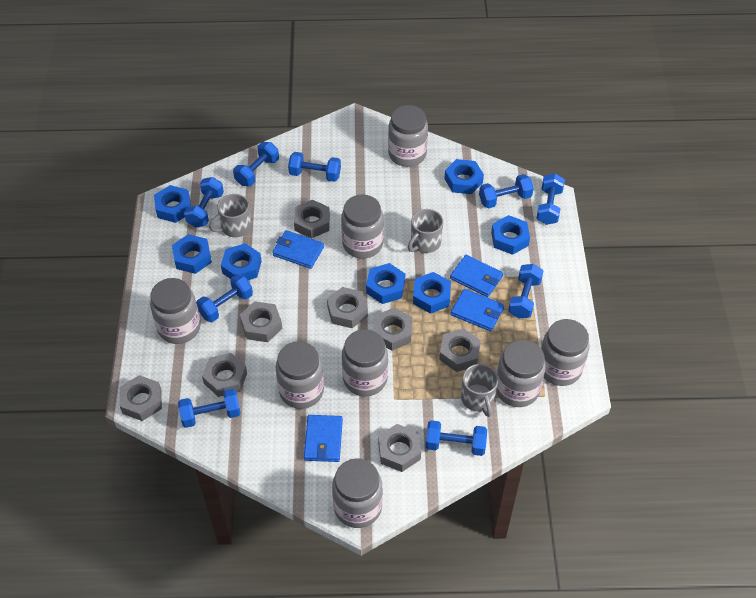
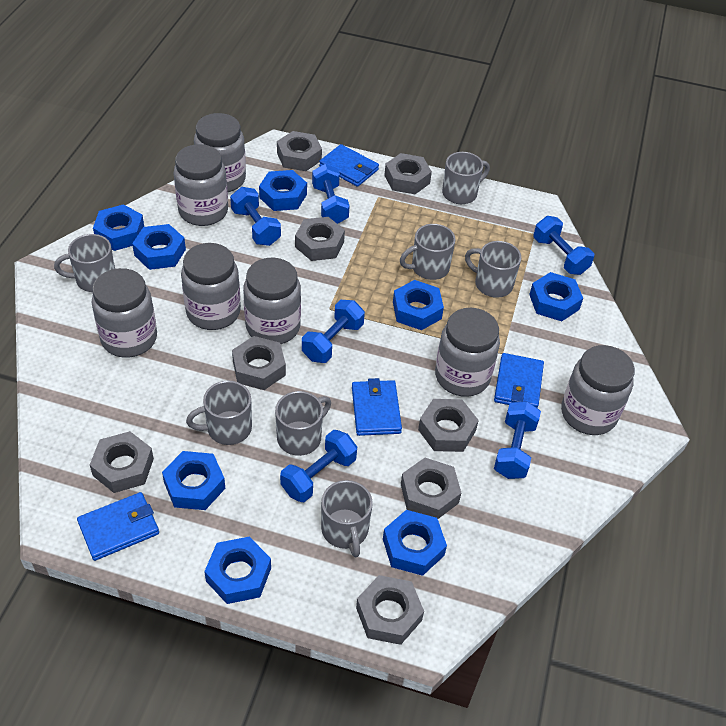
blue dumbbell: [178,388,241,428] [184,177,224,227] [196,274,253,322] [233,142,279,186] [288,152,341,182] [425,420,487,456] [479,174,534,208] [508,264,543,318] [536,174,565,225] = 9 -> [230,187,281,246] [280,430,357,502] [302,300,365,363] [312,164,350,224] [494,401,541,479] [533,216,594,275] = 6
blue nut: [154,185,191,223] [172,234,212,274] [221,243,262,280] [366,263,405,304] [413,272,451,314] [444,159,484,194] [491,215,530,255] = 7 -> [93,204,144,251] [132,224,186,270] [162,451,226,510] [204,537,271,604] [259,170,307,211] [383,510,447,576] [393,280,444,330] [529,272,583,321] = 8
grey jar: [150,278,201,344] [276,341,324,409] [332,458,383,528] [341,194,384,259] [342,329,388,397] [388,105,428,167] [496,340,546,407] [541,319,590,386] = 8 -> [92,268,157,358] [174,144,228,226] [181,243,241,330] [194,113,246,192] [243,258,301,344] [435,308,500,397] [561,345,635,435] = 7
grey mug: [209,194,251,238] [408,209,443,253] [461,364,498,417] = 3 -> [54,234,115,292] [186,381,252,445] [275,391,331,456] [321,480,373,557] [400,224,456,280] [442,152,490,204] [465,241,521,298] = 7

